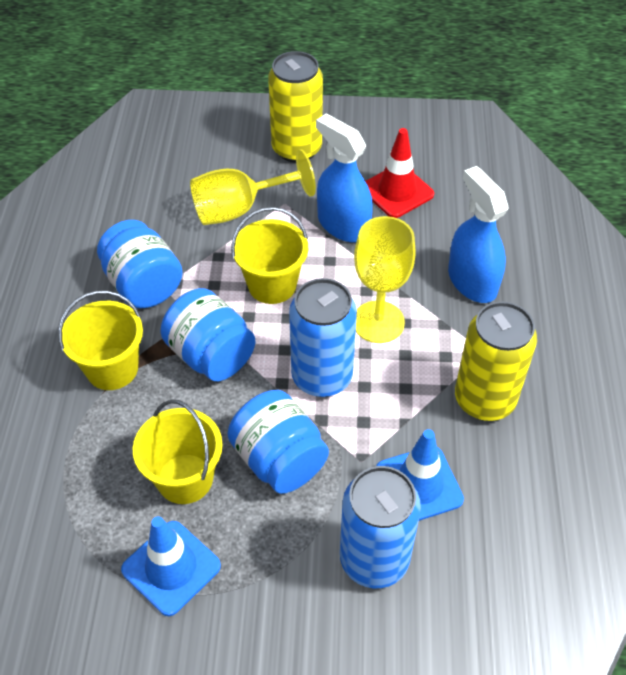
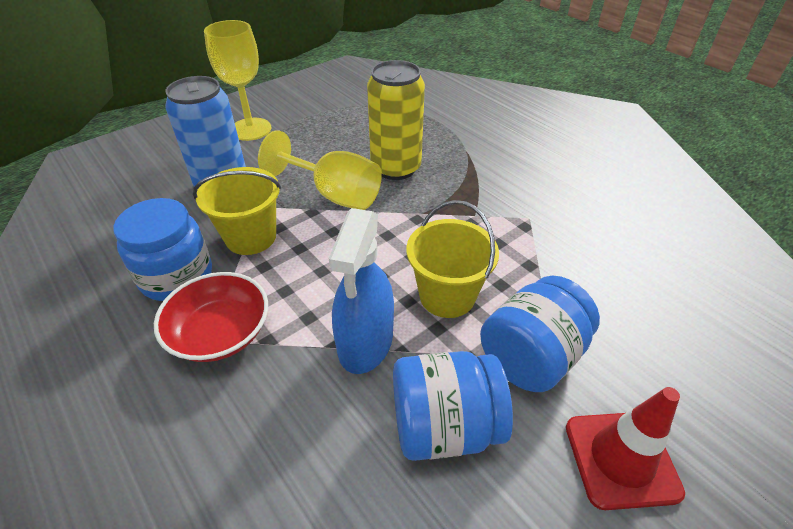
blue can: [289,278,357,397] [340,466,421,588] = 2 -> [165,76,246,186] = 1
blue spray bottle: [316,113,373,242] [448,166,509,303] = 2 -> [329,208,394,374] = 1
blue traffic cone: [121,517,221,616] [376,429,464,521] = 2 -> none = 0
red bowl: none = 0 -> [154,272,268,362] = 1
yellow bucket: [58,290,143,390] [133,400,223,504] [231,207,308,304] = 3 -> [193,167,281,255] [406,200,499,318] = 2
yellow can: [268,51,323,163] [455,302,537,421] = 2 -> [367,60,425,180] = 1

